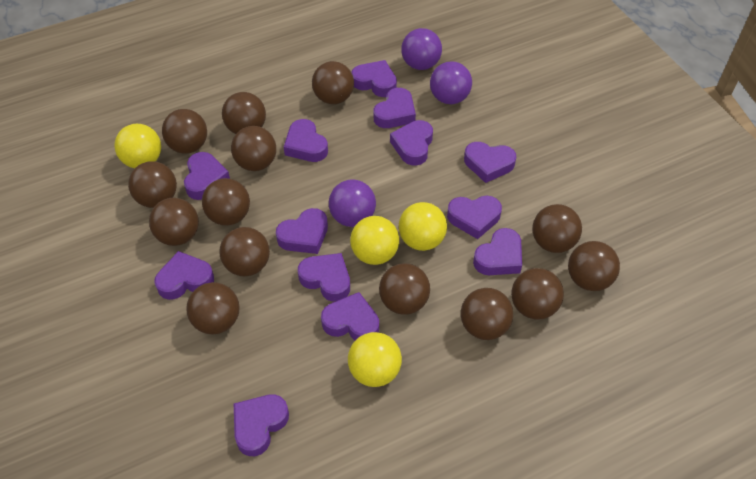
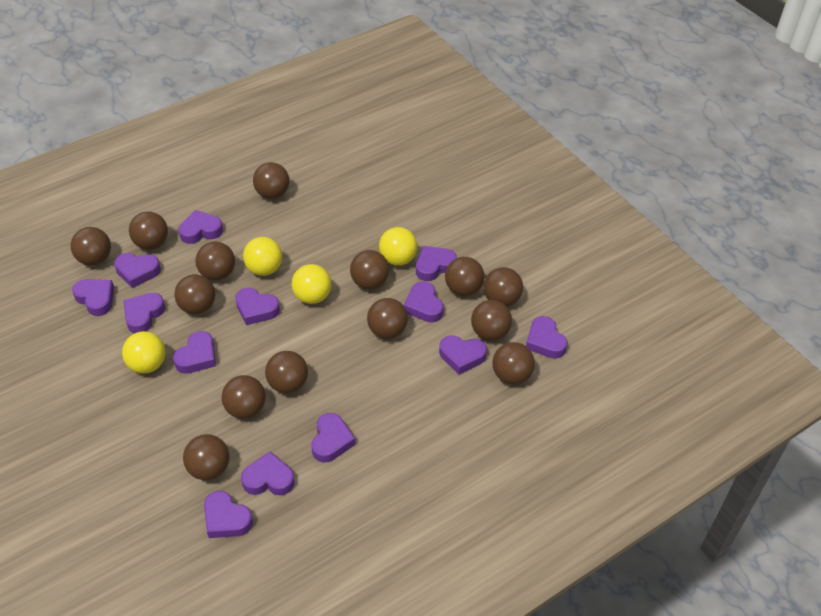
purple ball: [329,180,376,227] [401,28,442,70] [430,61,472,104] = 3 -> none = 0

